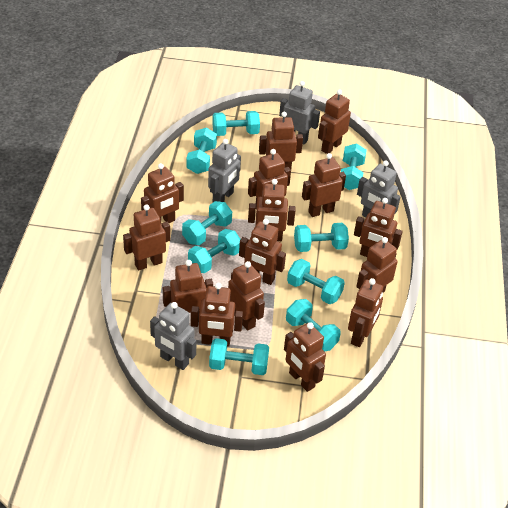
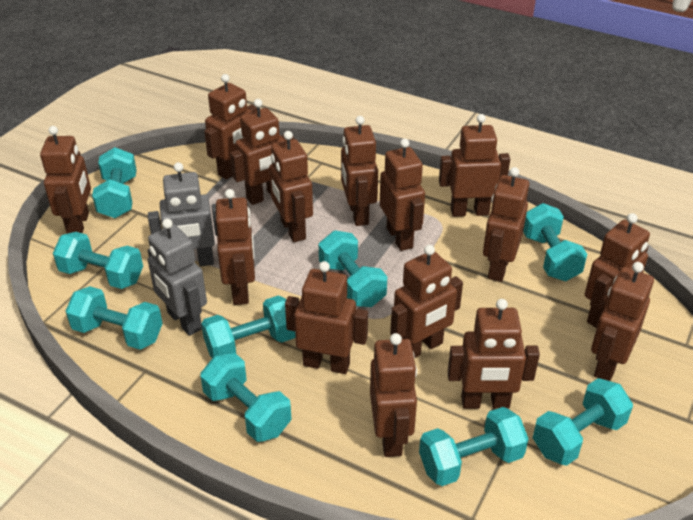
grey robot: [150,302,196,370] [208,139,241,202] [279,81,320,145] [357,161,401,217] = 4 -> [148,162,217,266] [148,219,207,336] = 2

